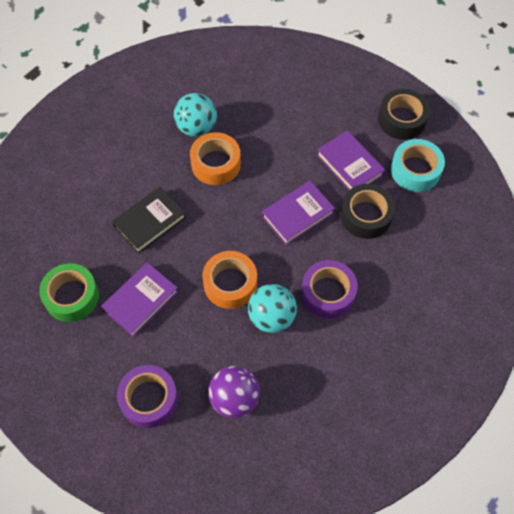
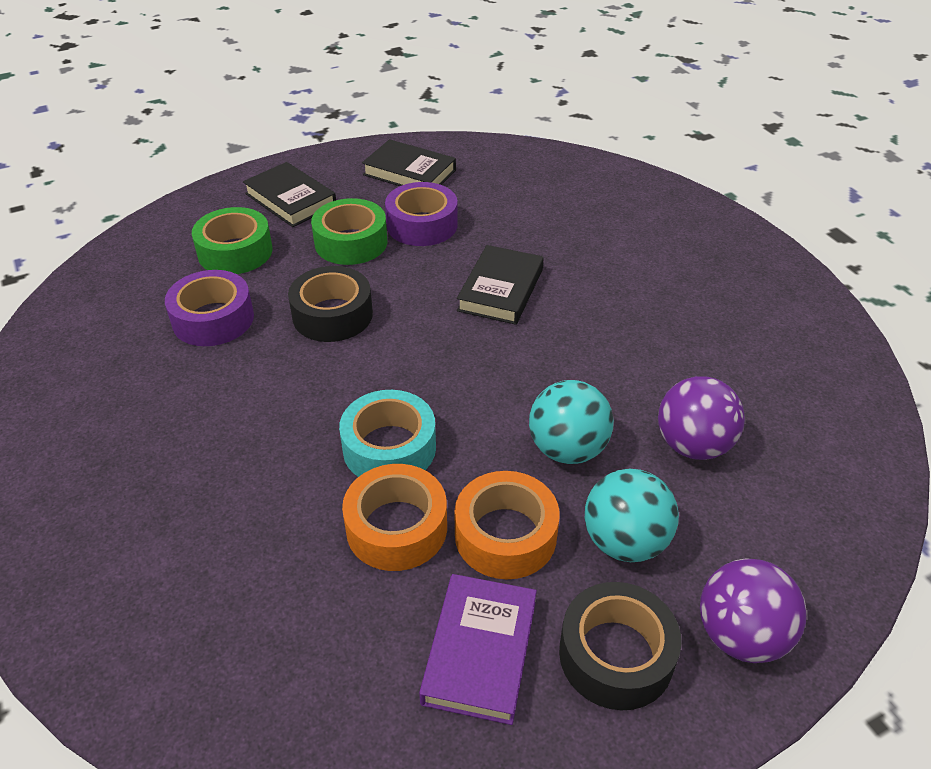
black book: [112,187,186,254] = 1 -> [243,162,336,227] [362,139,456,186] [457,245,544,325] = 3
green tape: [39,263,99,322] = 1 -> [192,207,273,274] [311,198,388,265] = 2
purple ball: [208,366,260,418] = 1 -> [658,376,745,460] [700,558,807,663] = 2
purple book: [101,262,178,337] [262,181,335,245] [317,130,385,190] = 3 -> [419,574,537,725] = 1

